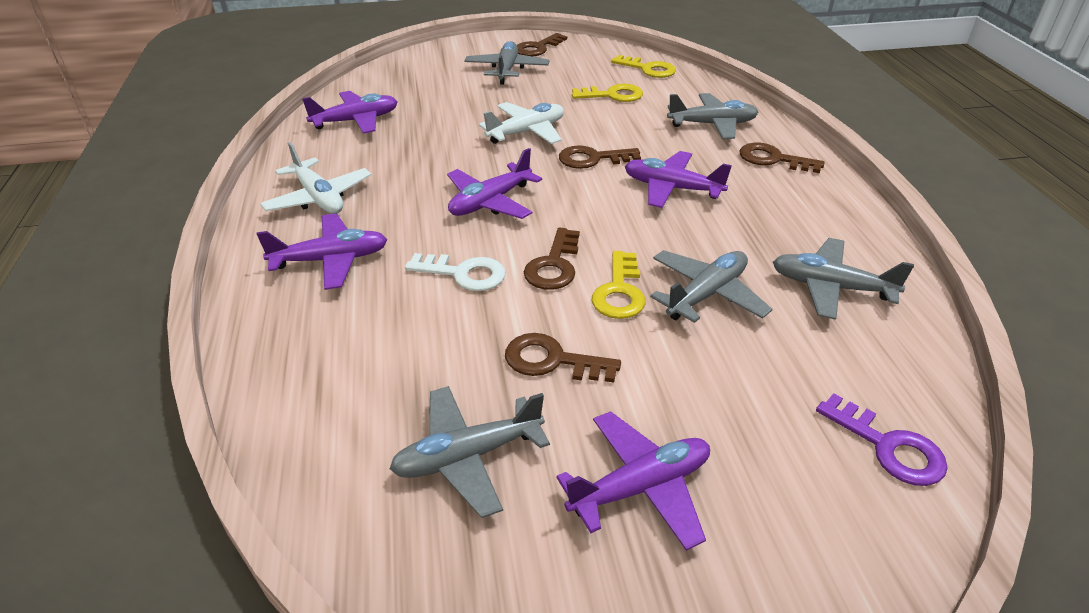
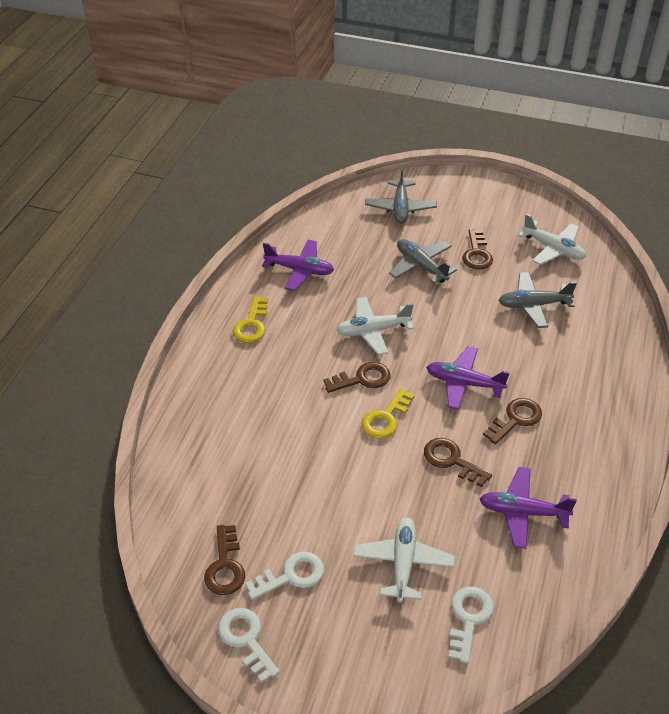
grey plane: [390,386,550,518] [464,41,550,85] [650,250,772,323] [667,93,758,139] [773,238,914,320] = 5 -> [365,167,437,224] [389,239,457,284] [499,272,577,328] = 3
purple key: [816,393,948,486] = 1 -> none = 0
purple plane: [257,213,387,290] [302,91,398,134] [447,148,542,219] [556,411,710,551] [625,151,732,208] = 5 -> [262,240,334,291] [426,346,510,410] [479,467,577,549] = 3
white key: [405,253,505,291] = 1 -> [218,608,280,683] [245,552,324,600] [448,587,494,664] = 3
white plane: [260,142,371,214] [478,102,564,144] = 2 -> [337,297,414,355] [353,518,455,603] [518,214,586,265] = 3
yellow key: [572,84,643,102] [592,251,645,319] [611,55,676,78] = 3 -> [232,296,268,343] [361,388,415,439] = 2

